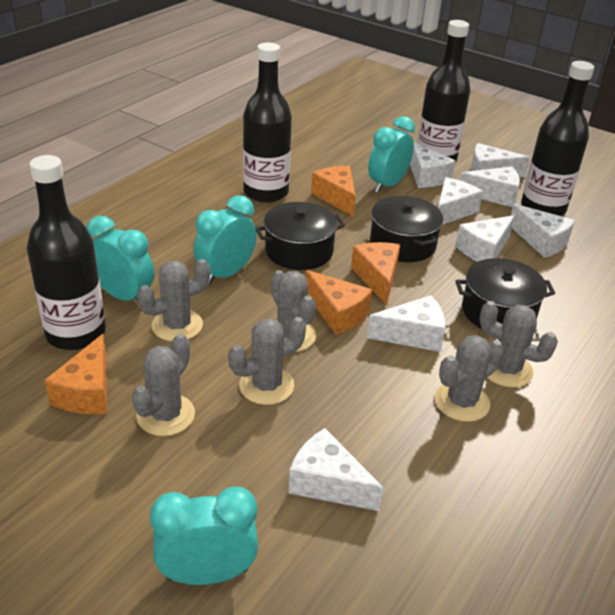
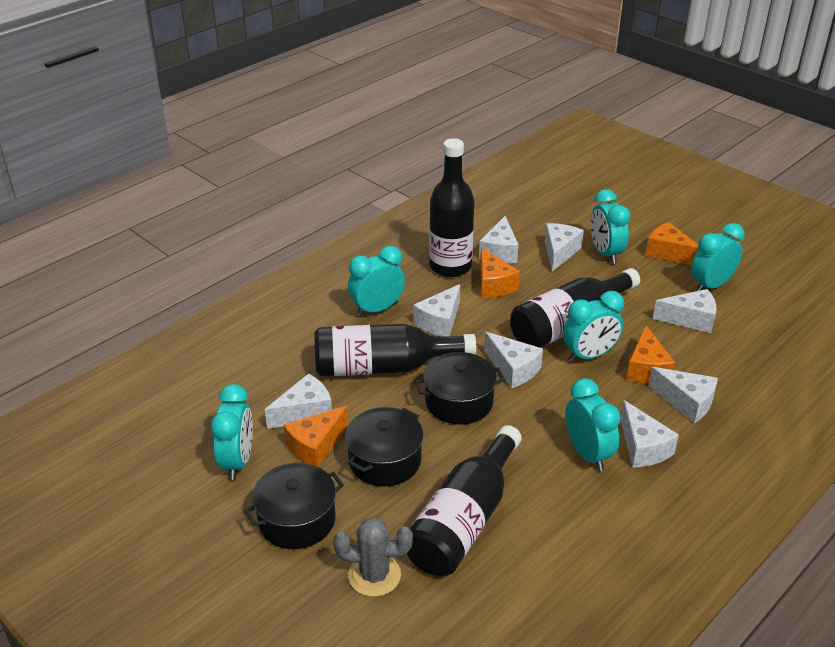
grey cactus: [132,334,195,436] [137,259,210,341] [228,317,306,405] [271,270,316,352] [435,335,504,422] [480,301,558,388] = 6 -> [333,517,413,597] = 1
turquoise clock: [86,216,154,301] [150,487,258,585] [194,195,257,285] [368,116,415,193] = 4 -> [211,384,253,480] [348,246,405,317] [563,291,624,362] [565,378,621,471] [590,189,630,264] [691,223,745,291] = 6

